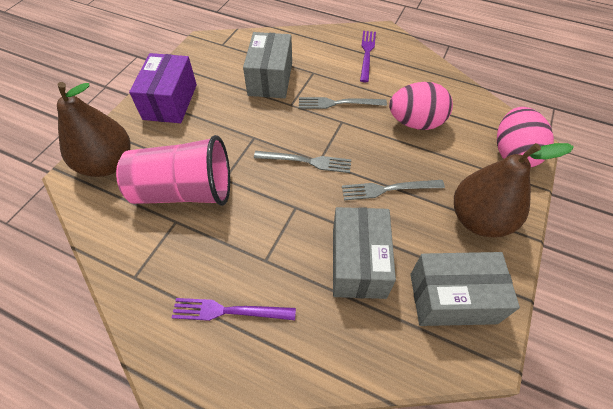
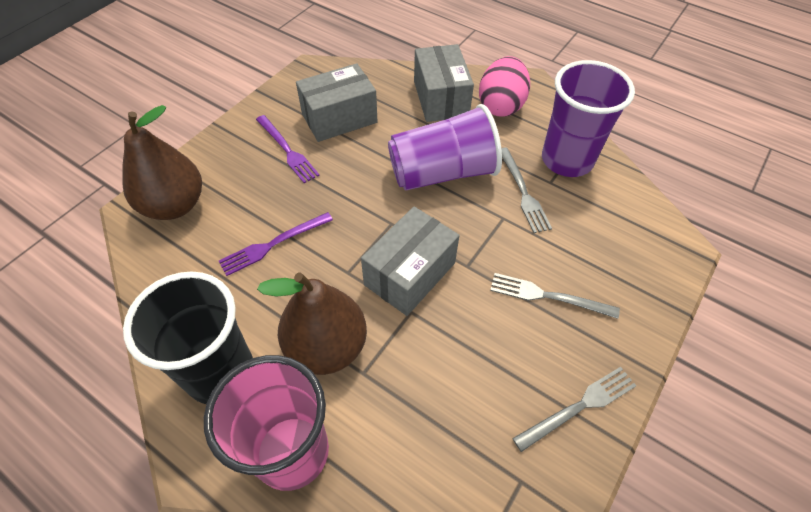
black cup: none = 0 -> [123,271,253,404] = 1
pink egg: [389,82,453,130] [497,107,554,167] = 2 -> [479,56,530,117] = 1
purple box: [129,53,197,123] = 1 -> none = 0
purple cup: none = 0 -> [388,104,502,191] [542,60,635,177] = 2

